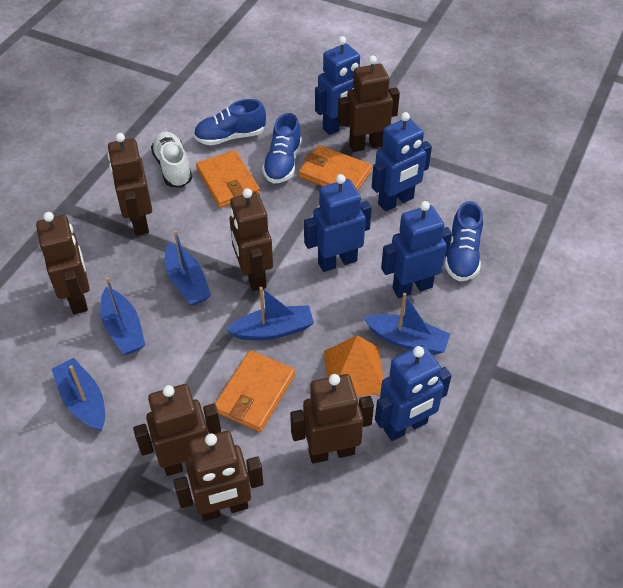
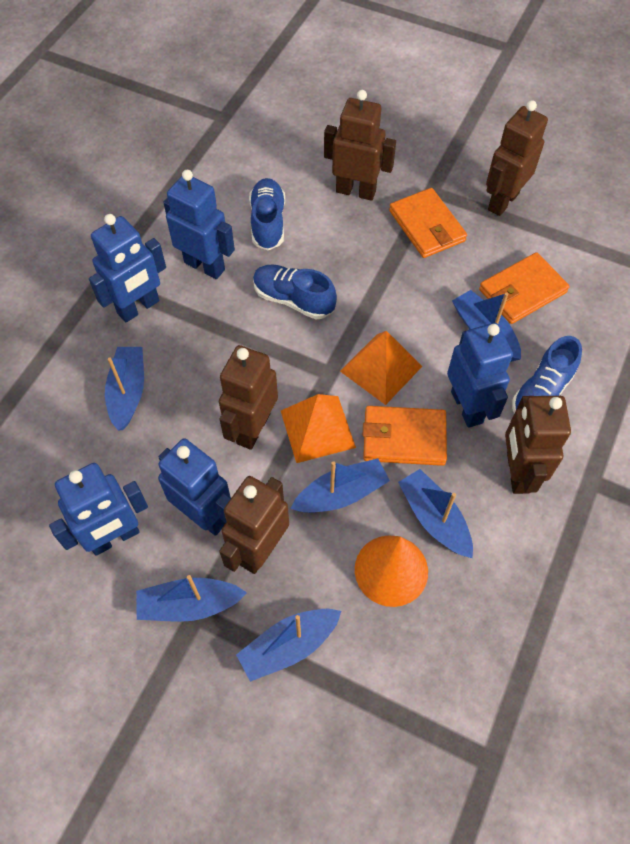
blue boat: [52,358,105,431] [101,277,145,354] [165,230,211,306] [226,287,314,340] [364,293,450,355] = 5 -> [105,347,144,431] [136,575,247,622] [236,609,341,682] [290,458,390,513] [398,469,473,558] [452,290,521,362] = 6
brown robot: [36,212,89,314] [108,133,152,236] [133,384,221,476] [174,431,263,521] [229,188,273,291] [290,374,374,464] [338,56,400,152] = 7 -> [219,345,278,450] [219,476,289,574] [324,90,396,201] [486,100,548,216] [505,396,571,494] = 5
orange cone: none = 0 -> [355,535,428,607] = 1
orange pyramid: [324,335,384,396] = 1 -> [281,394,356,463] [340,331,422,405] = 2
white shoe: [151,131,192,188] = 1 -> none = 0

